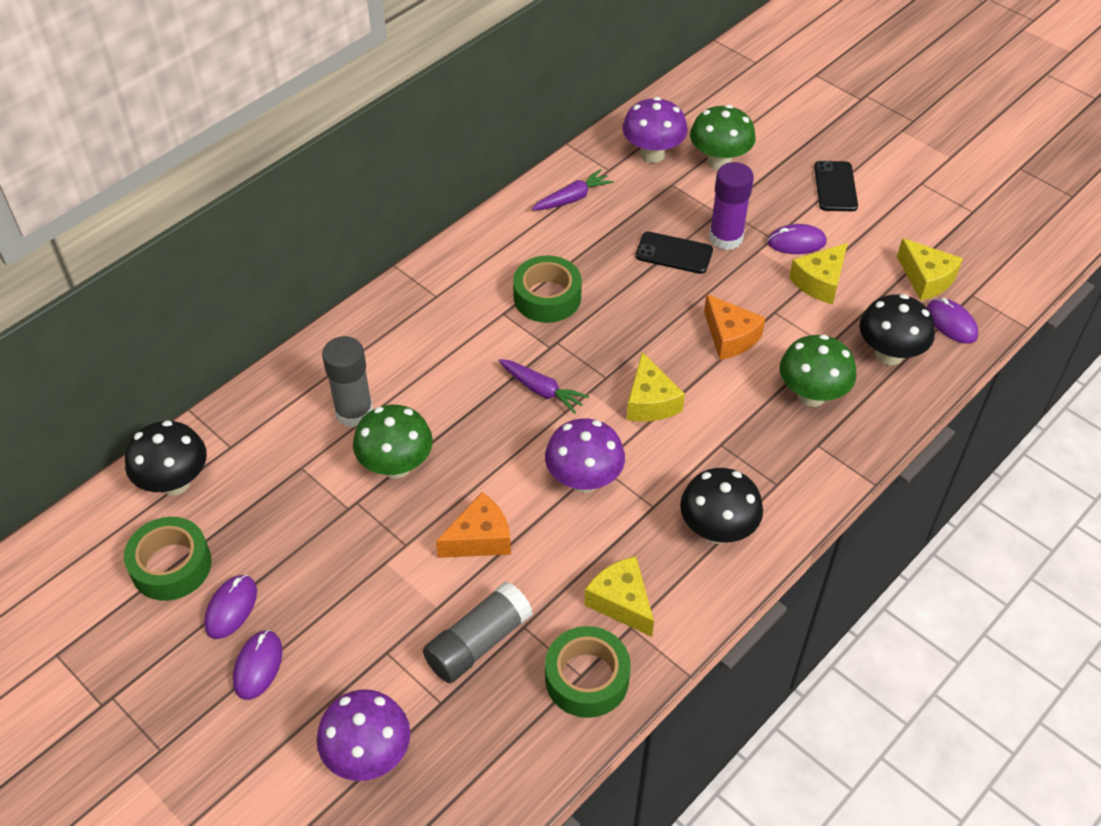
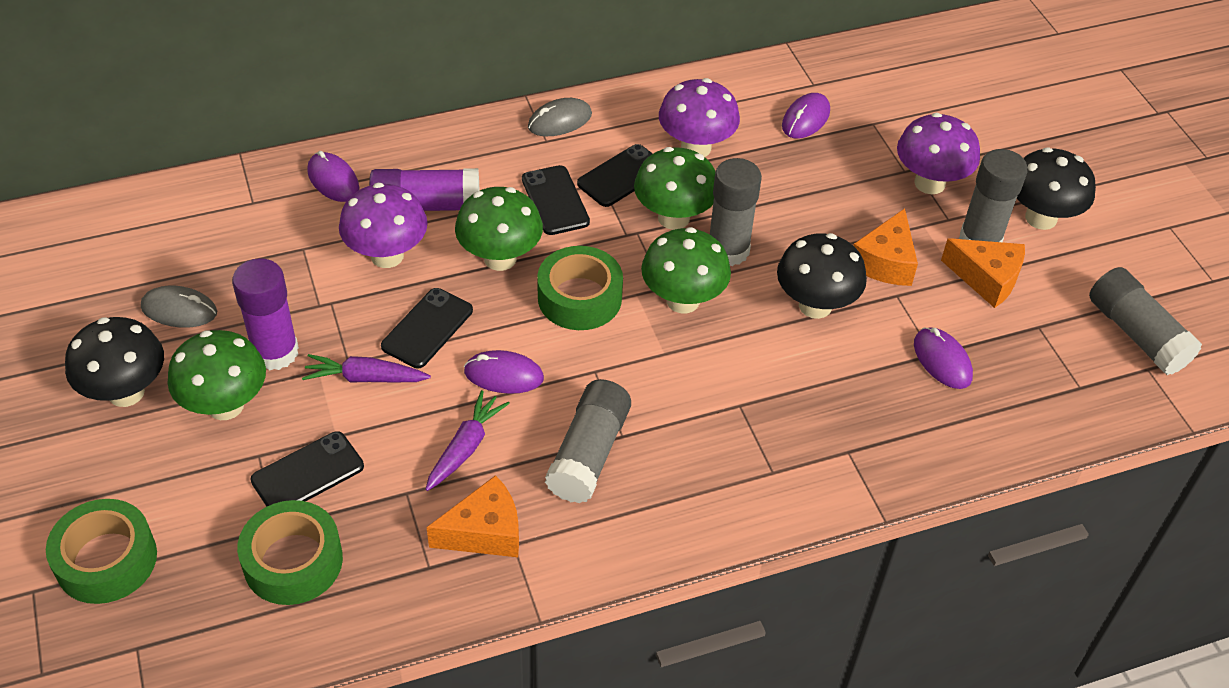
black phone: [635,232,713,274] [814,161,858,211] = 2 -> [250,431,364,507] [381,288,473,368] [522,165,590,235] [577,144,653,207] = 4
green mushroom: [353,405,433,479] [690,105,756,170] [779,334,856,407] = 3 -> [168,330,266,420] [455,187,543,271] [634,147,715,230] [641,227,731,314] = 4
grey glue stick: [322,336,373,428] [423,582,533,683] = 2 -> [545,379,631,503] [710,158,762,266] [959,149,1028,242] [1089,267,1202,375] = 4
grey mouse: none = 0 -> [141,286,217,328] [528,98,592,136] = 2
orange cheese: [436,492,511,558] [704,294,765,360] = 2 -> [426,475,519,557] [853,208,918,286] [941,238,1025,308] = 3
purple glue stick: [709,162,754,250] = 1 -> [232,258,299,370] [369,168,479,211] = 2
yellow cheese: [584,556,654,637] [627,352,685,421] [789,243,848,304] [897,238,963,301] = 4 -> none = 0

